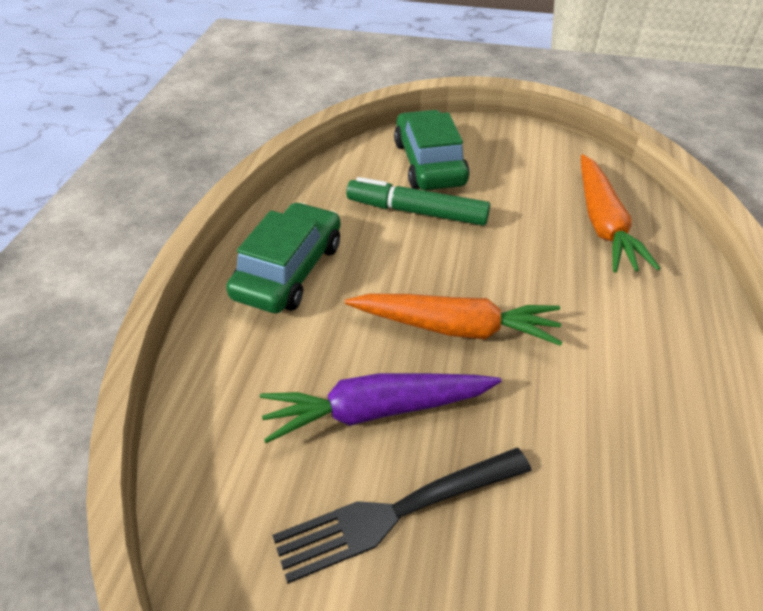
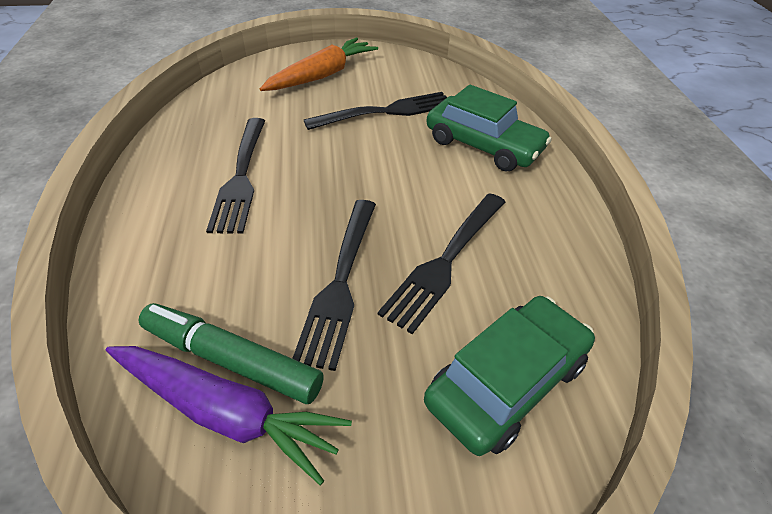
black fork: [272,448,532,584] = 1 -> [206,118,265,234] [292,200,376,371] [304,92,447,130] [378,193,505,334] = 4
orange carrot: [345,294,563,346] [581,154,661,273] = 2 -> [260,37,378,91] = 1

